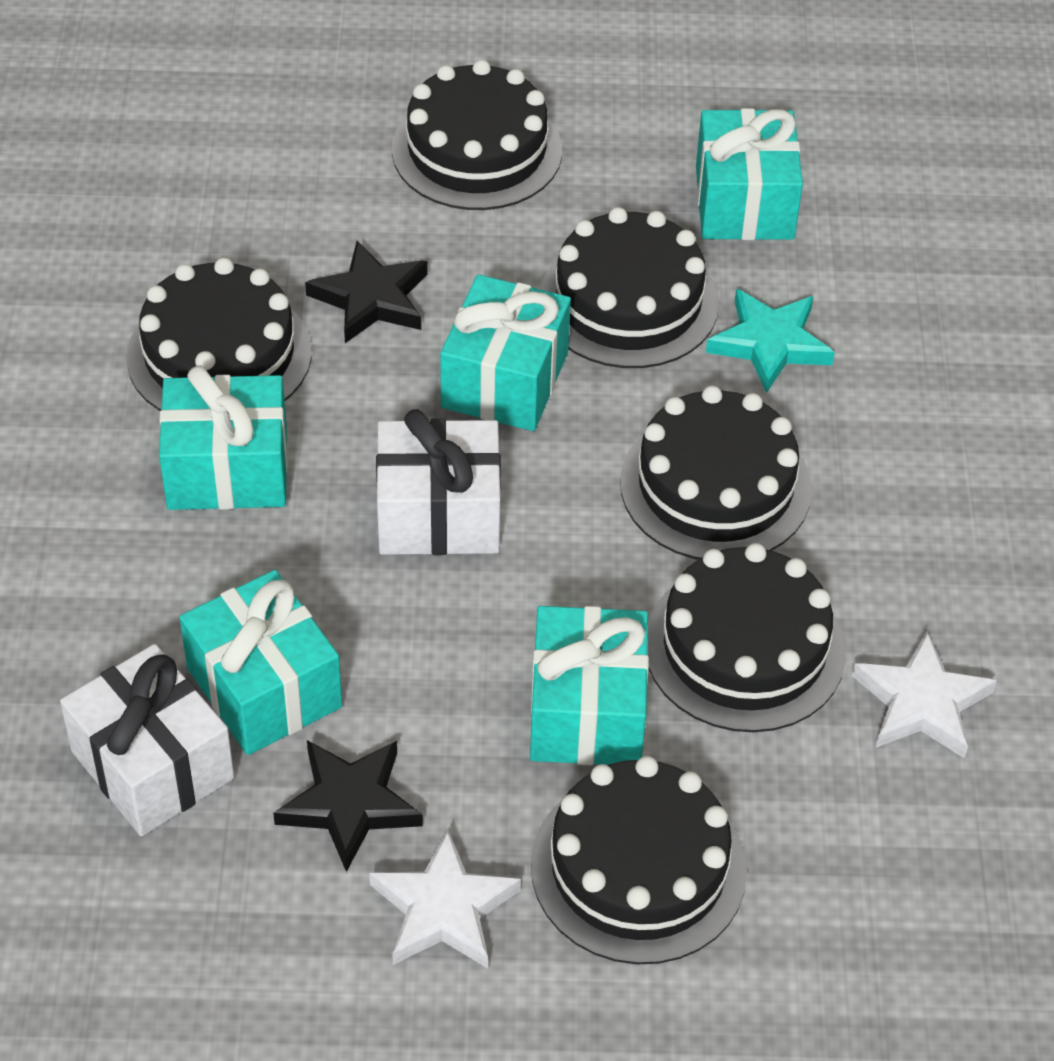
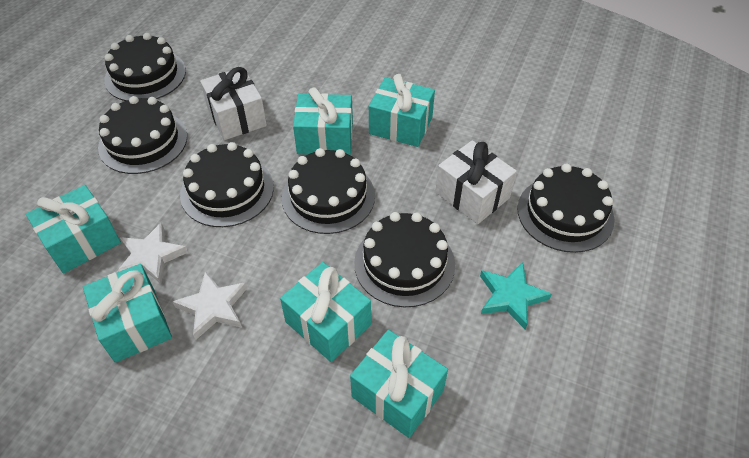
black star: [273,740,423,872] [305,241,428,343] = 2 -> none = 0
turquoise gift: [159,365,288,510] [179,570,342,755] [440,274,571,431] [530,606,649,765] [696,108,803,240] = 5 -> [26,185,121,274] [83,264,172,363] [280,262,371,362] [293,87,353,155] [350,330,448,438] [369,74,435,147] = 6

